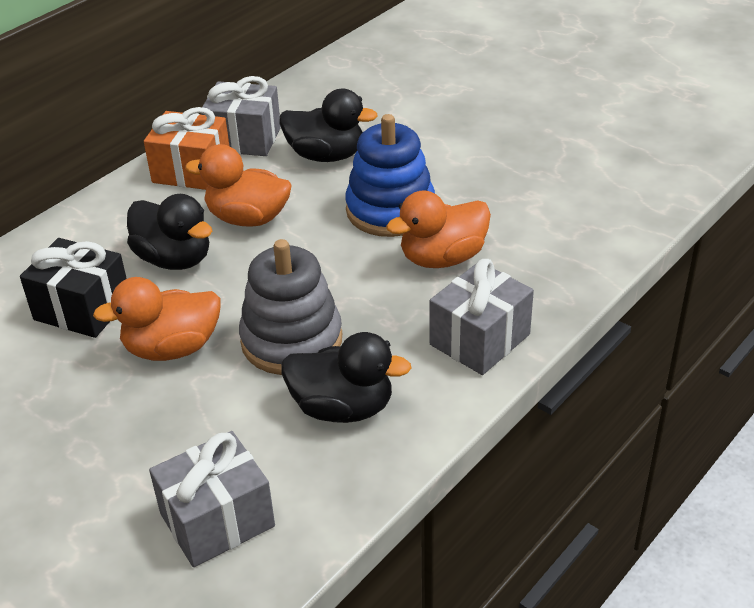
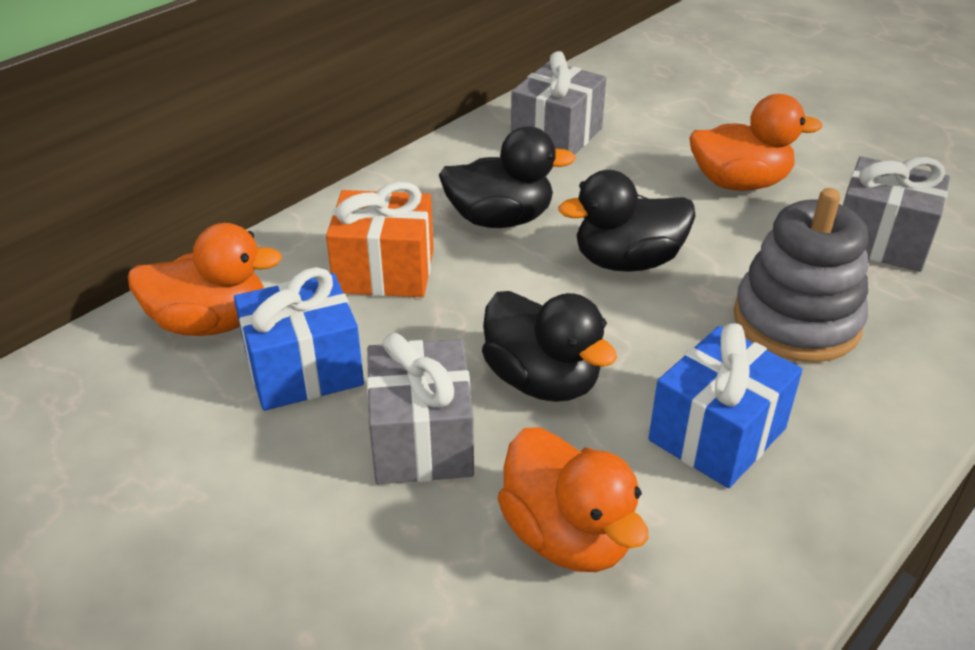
black gift: [20,238,127,338] = 1 -> none = 0
blue gift: none = 0 -> [234,267,364,411] [648,323,802,488] = 2
blue stacking toy: [345,114,435,237] = 1 -> none = 0

